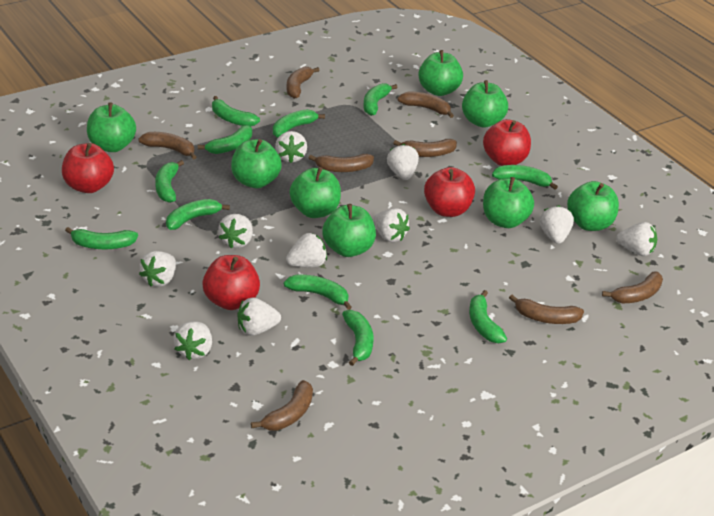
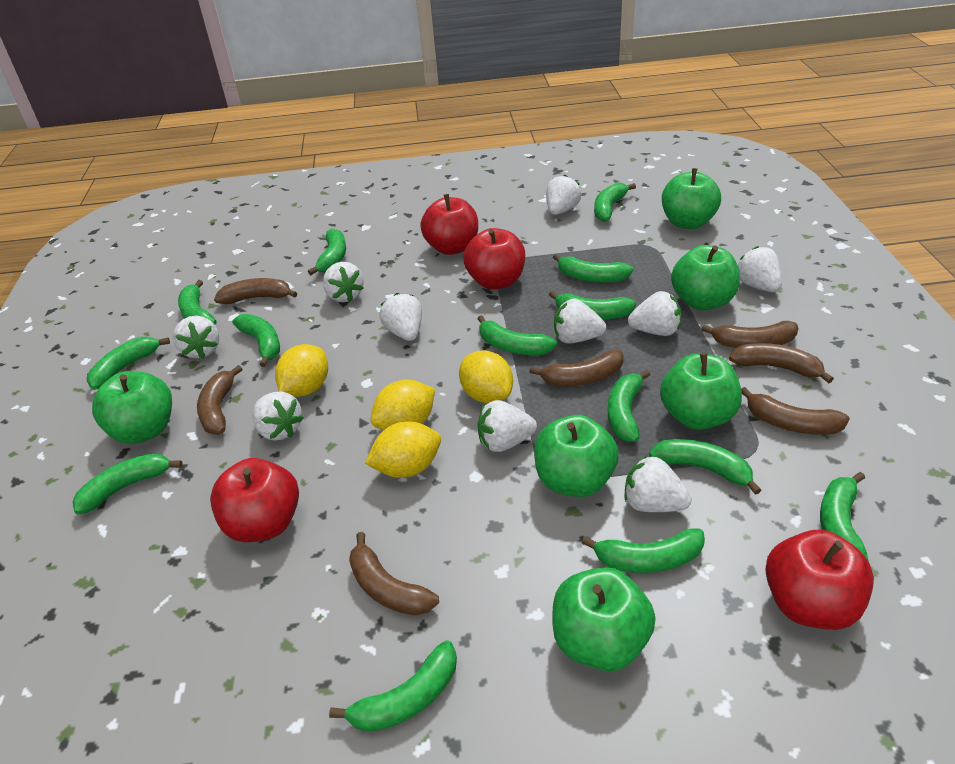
brown banana: [138,132,196,159] [251,380,313,431] [287,67,320,99] [309,154,374,172] [393,139,457,157] [397,92,454,118] [509,295,584,324] [602,272,663,303] = 8 -> [197,365,242,434] [214,278,297,304] [349,532,439,615] [529,350,624,386] [702,321,799,348] [729,343,834,383] [741,387,850,435] = 7
green apple: [87,103,136,152] [231,139,282,188] [290,167,341,218] [322,204,376,257] [418,50,463,96] [462,80,508,128] [483,177,534,228] [567,181,619,231] = 8 -> [92,371,172,444] [534,415,619,497] [552,567,655,671] [660,353,742,430] [662,168,721,229] [671,245,740,310] = 6
green banana: [65,227,138,249] [155,160,184,203] [166,199,230,230] [198,125,252,154] [212,96,260,127] [273,109,325,137] [284,275,352,310] [342,310,373,366] [363,83,398,116] [469,290,507,343] [492,165,558,190] = 11 -> [72,453,183,515] [87,337,170,390] [178,280,217,325] [232,314,280,367] [308,228,346,275] [329,640,457,732] [477,315,557,355] [549,291,636,320] [553,253,633,283] [582,529,705,573] [594,183,636,222] [608,370,651,442] [649,439,761,495] [820,472,869,562] = 14
yellow lemon: none = 0 -> [275,344,328,397] [365,421,441,478] [371,380,435,430] [459,350,513,403] = 4

